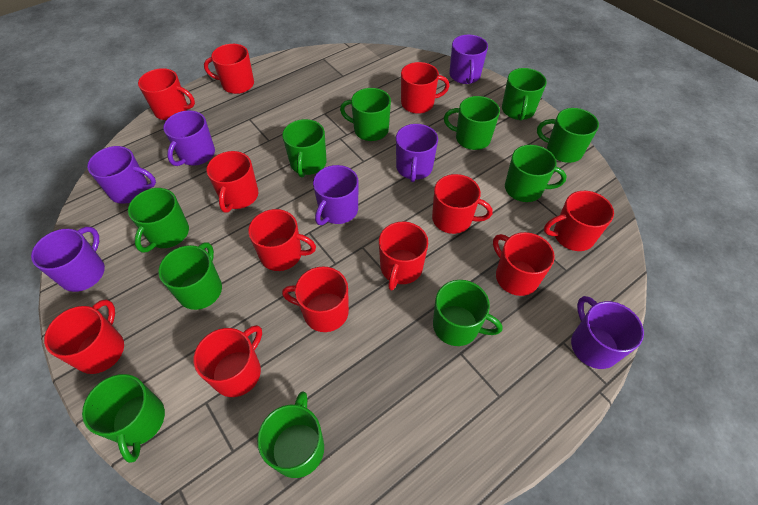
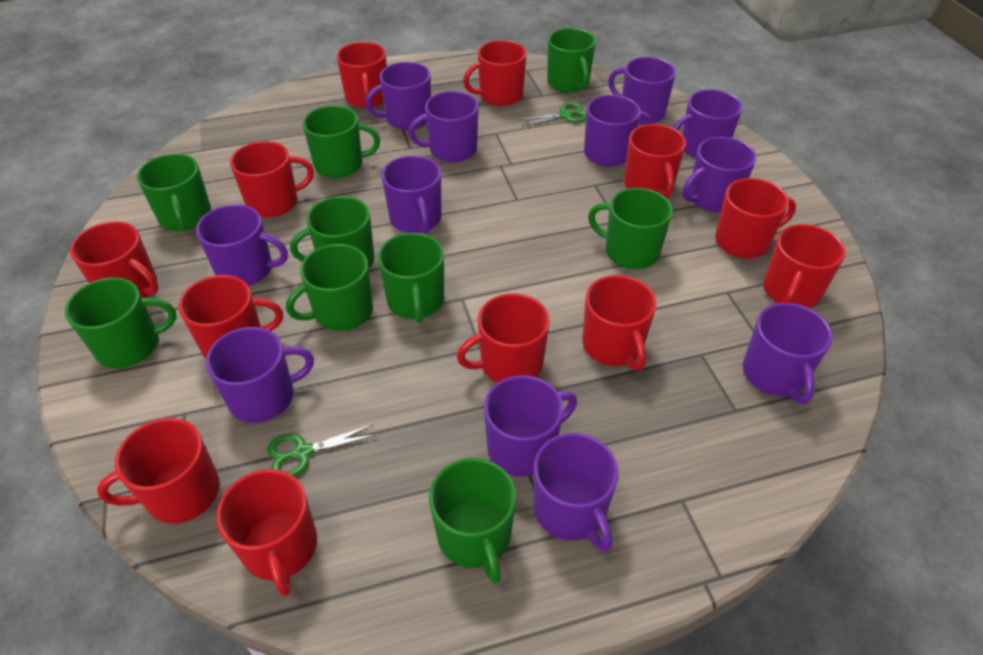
green mug: [82,374,165,463] [128,188,189,252] [158,242,222,310] [257,391,324,478] [282,119,327,178] [340,88,391,141] [433,280,503,346] [444,96,500,150] [502,68,547,121] [505,145,567,202] [537,108,599,163] = 11 -> [65,277,176,368] [137,154,211,231] [286,244,373,331] [290,196,374,268] [302,105,380,178] [378,233,444,323] [429,458,516,584] [547,28,596,93] [588,188,673,269] = 9
green scissors: none = 0 -> [267,424,376,477] [518,102,586,127] = 2
purple mug: [31,227,105,292] [87,146,156,204] [163,110,215,166] [313,165,358,225] [396,124,438,182] [450,35,488,84] [571,296,644,369] = 7 -> [196,204,288,286] [206,327,314,423] [365,62,431,130] [381,156,441,234] [408,91,479,162] [484,375,577,477] [533,433,619,552] [584,95,653,167] [608,57,676,125] [673,89,743,158] [682,137,756,213] [743,303,833,404] = 12

